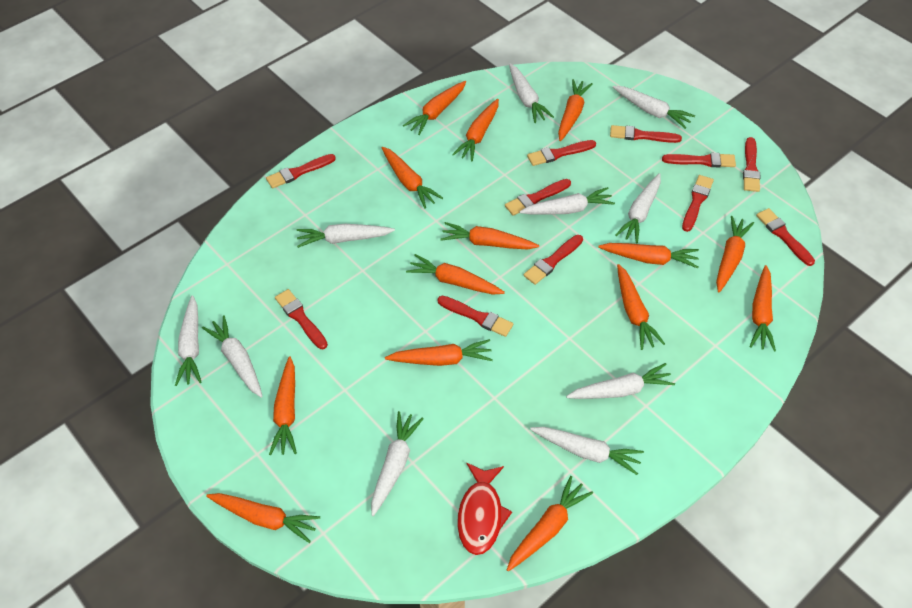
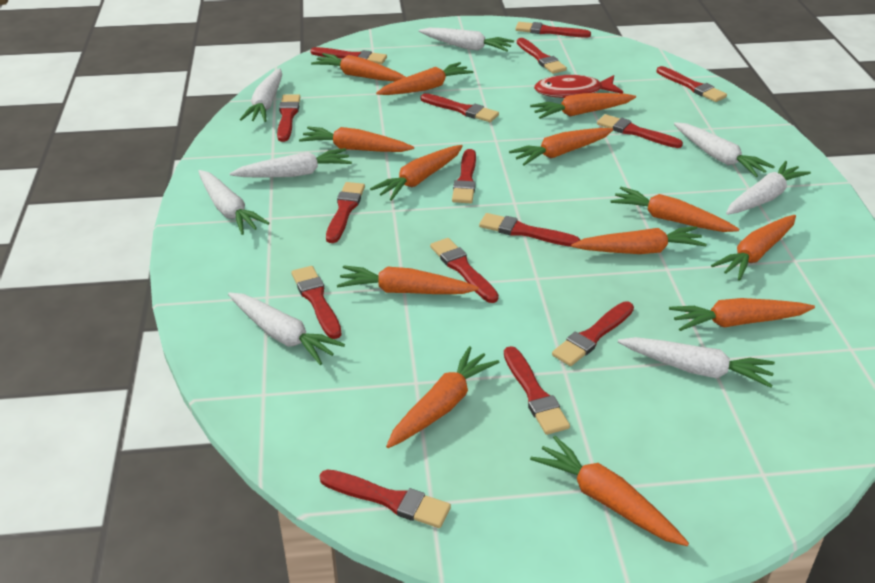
orange carrot: [206,493,320,543] [269,357,297,455] [381,147,443,209] [385,339,493,366] [403,81,466,135] [406,254,505,295] [441,222,539,249] [452,99,499,161] [507,476,593,571] [558,79,593,141] [598,243,699,268] [617,264,665,350] [716,216,754,293] [749,265,776,352] = 14 -> [299,127,414,152] [311,53,405,82] [337,265,479,294] [370,145,463,201] [376,62,473,95] [386,346,499,448] [509,128,613,165] [530,93,636,119] [530,436,689,546] [571,226,707,254] [610,187,739,232] [669,298,815,331] [711,215,796,281] = 13
red brush: [266,154,336,189] [275,289,328,349] [438,296,513,337] [505,179,571,216] [524,235,583,285] [527,140,596,166] [610,125,682,143] [662,153,736,167] [682,175,714,232] [743,137,760,192] [756,208,815,266] = 11 -> [277,94,300,142] [291,266,342,339] [310,47,387,64] [319,469,451,528] [326,182,365,243] [421,93,499,122] [430,238,499,303] [452,149,476,203] [479,213,580,247] [504,346,570,435] [515,22,591,37] [517,38,567,74] [552,301,634,366] [597,114,683,148] [657,66,727,102] = 15
white carrot: [175,296,202,386] [202,315,263,398] [297,224,395,248] [371,411,424,516] [509,64,554,123] [519,187,615,215] [530,427,644,475] [566,363,675,399] [613,86,695,129] [615,173,661,243] = 10 -> [198,170,269,235] [228,292,345,365] [230,148,352,178] [240,68,282,122] [419,28,514,51] [618,337,775,388] [674,122,775,177] [726,161,811,215] = 8

